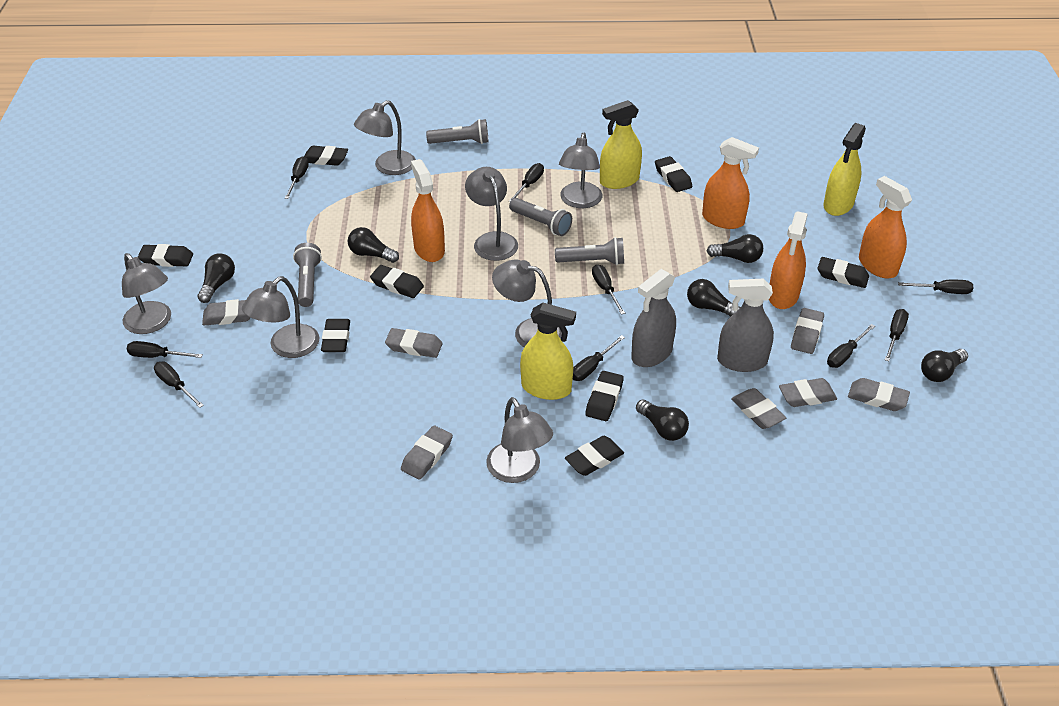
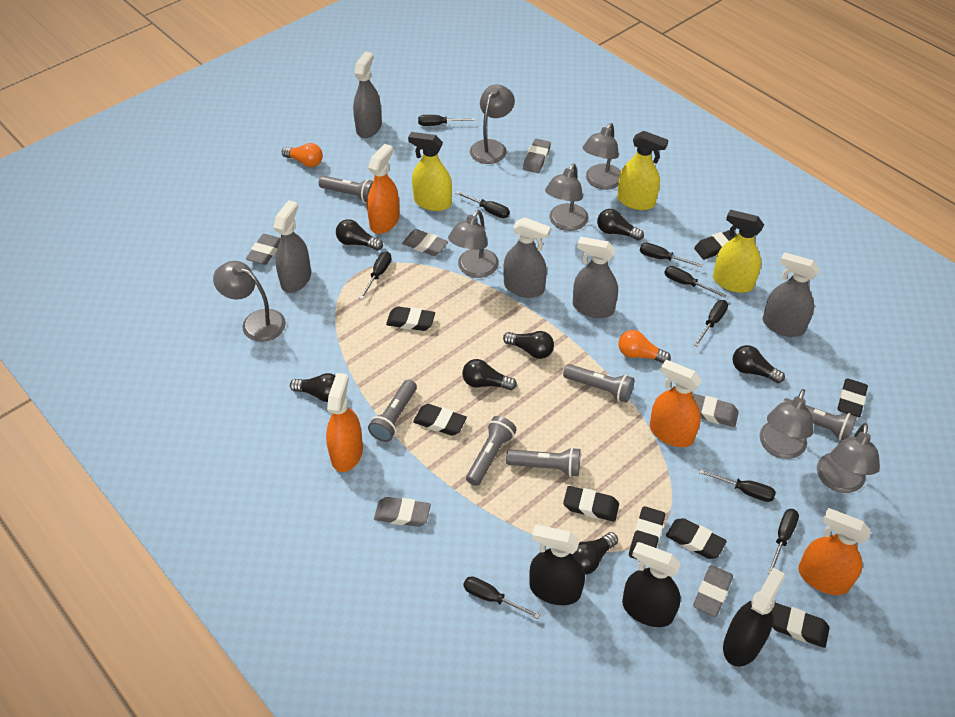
black light bulb: [197,254,235,303] [348,227,399,263] [636,400,689,441] [687,279,741,316] [707,234,763,263] [921,349,968,382] = 6 -> [290,373,336,402] [336,219,383,250] [462,359,517,390] [503,331,554,359] [572,532,618,575] [597,209,644,241] [733,345,785,383] = 7
black spray bottle: none = 0 -> [529,525,585,605] [622,542,681,627] [723,567,785,667] = 3
grey eraser: [202,299,251,325] [385,328,442,358] [401,425,453,480] [731,388,786,429] [779,378,837,407] [791,308,824,354] [848,378,910,411] = 7 -> [246,234,281,265] [374,497,431,527] [402,229,448,256] [523,139,551,173] [692,393,739,427] [693,565,733,617] = 6
grey flashlight: [293,243,322,307] [426,119,489,144] [509,198,572,236] [555,237,624,265] = 4 -> [319,176,373,203] [368,380,417,442] [466,416,517,486] [506,447,581,477] [563,364,634,403] [783,398,857,440] = 6
grey spray bottle: [631,269,676,367] [717,279,774,372] = 2 -> [273,200,311,293] [353,52,382,138] [503,217,551,298] [573,237,618,318] [763,252,819,337] = 5
orange light bulb: none = 0 -> [282,143,323,167] [618,330,671,363] = 2

